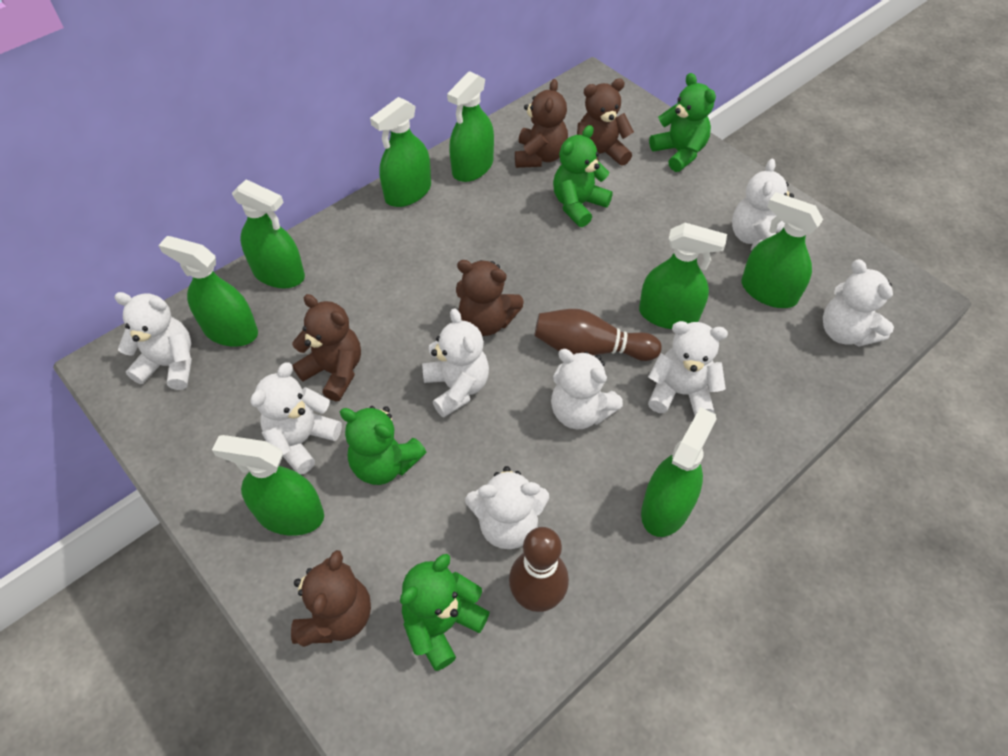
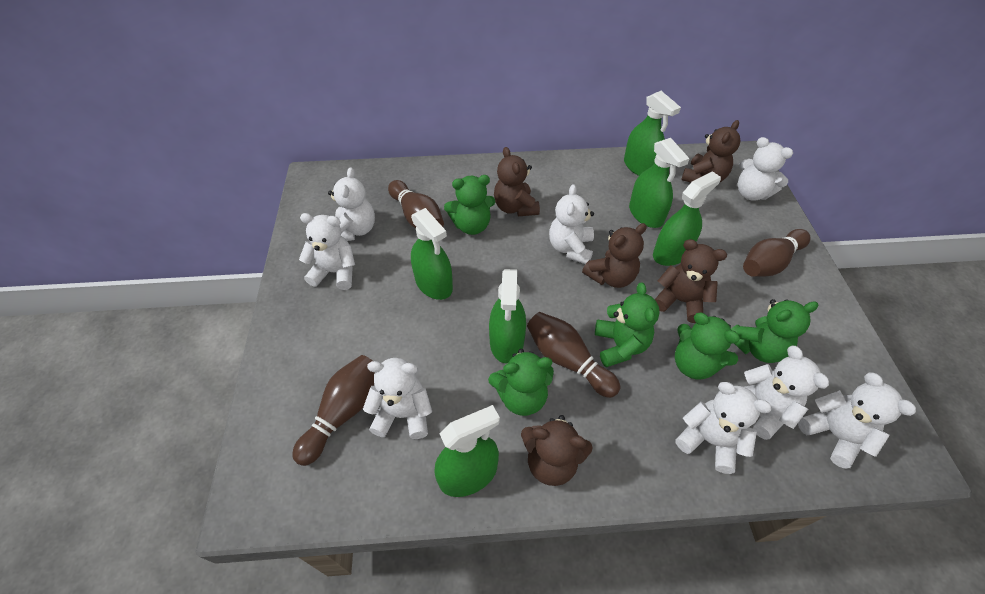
brown bowling pin: [509,527,569,612] [534,309,662,361] = 2 -> [292,355,375,466] [388,180,444,228] [527,312,620,398] [743,229,811,277] = 4
green spray bottle: [158,236,258,347] [212,435,324,536] [232,179,305,289] [370,97,431,207] [447,71,494,182] [639,223,727,329] [641,407,716,537] [741,192,823,308] = 8 -> [411,208,453,300] [434,405,500,497] [489,269,526,363] [624,91,681,176] [629,138,690,228] [653,171,721,266] = 6
green teddy bear: [340,406,426,485] [400,554,490,671] [553,125,613,227] [649,73,716,172] = 4 -> [444,175,495,235] [488,349,554,416] [595,282,660,367] [675,313,740,380] [731,299,818,363] = 5

